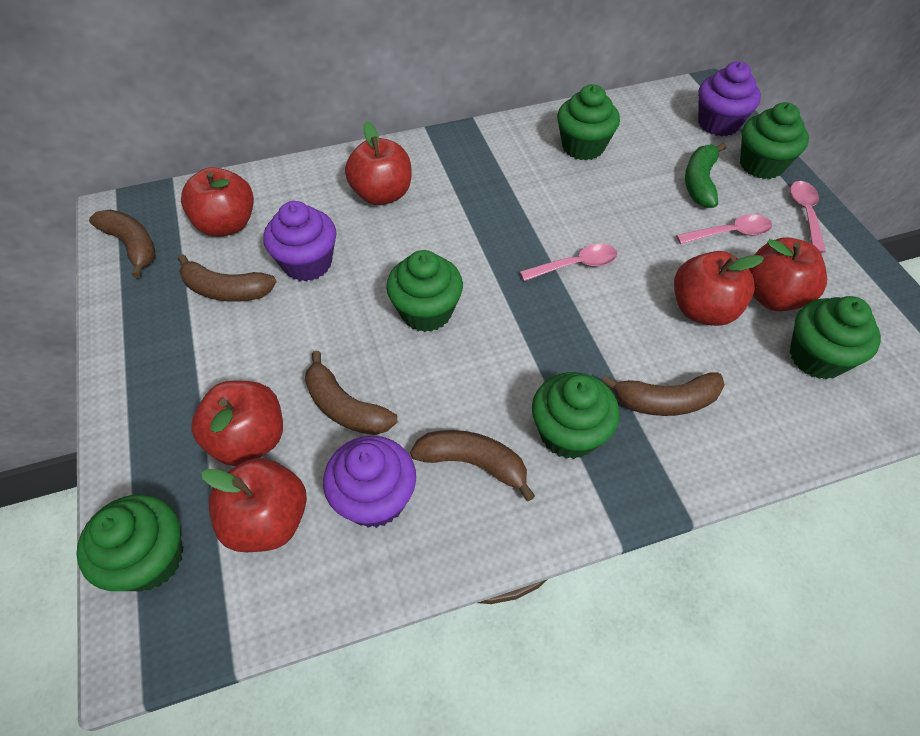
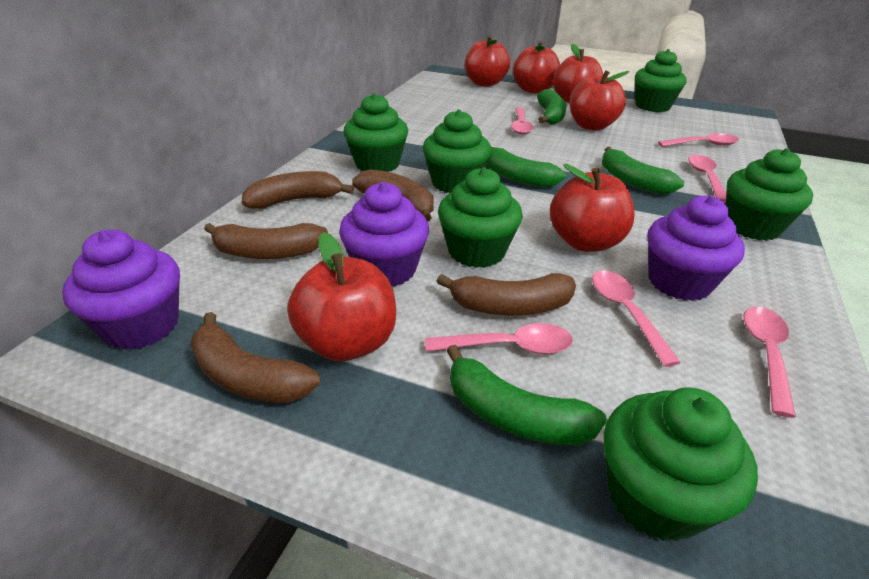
green banana: [685,143,726,208] = 1 -> [446,345,607,445] [486,145,566,188] [537,89,567,125] [602,147,684,194] = 4
pink spoon: [520,244,617,281] [676,214,772,244] [790,181,826,253] = 3 -> [425,323,573,354] [511,107,534,135] [592,271,681,367] [658,133,739,147] [688,155,726,202] [744,306,796,418] = 6

